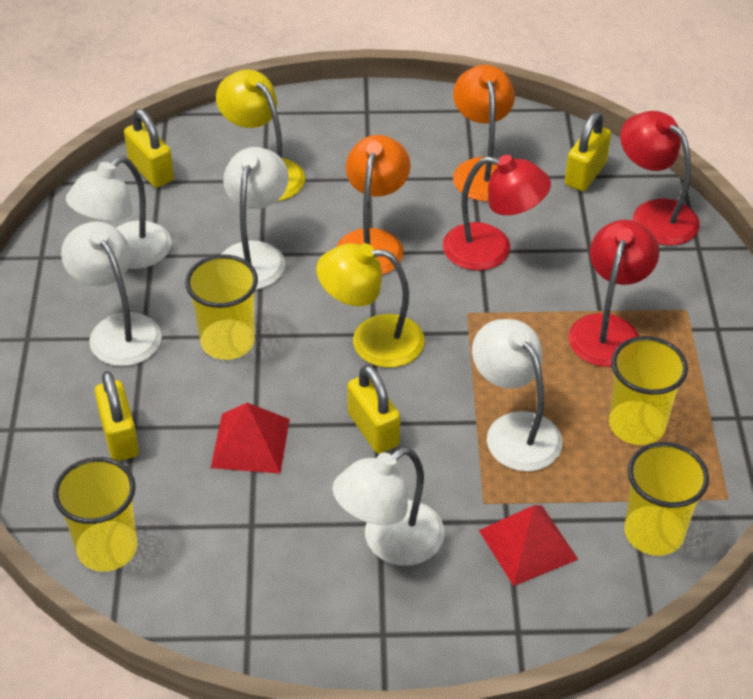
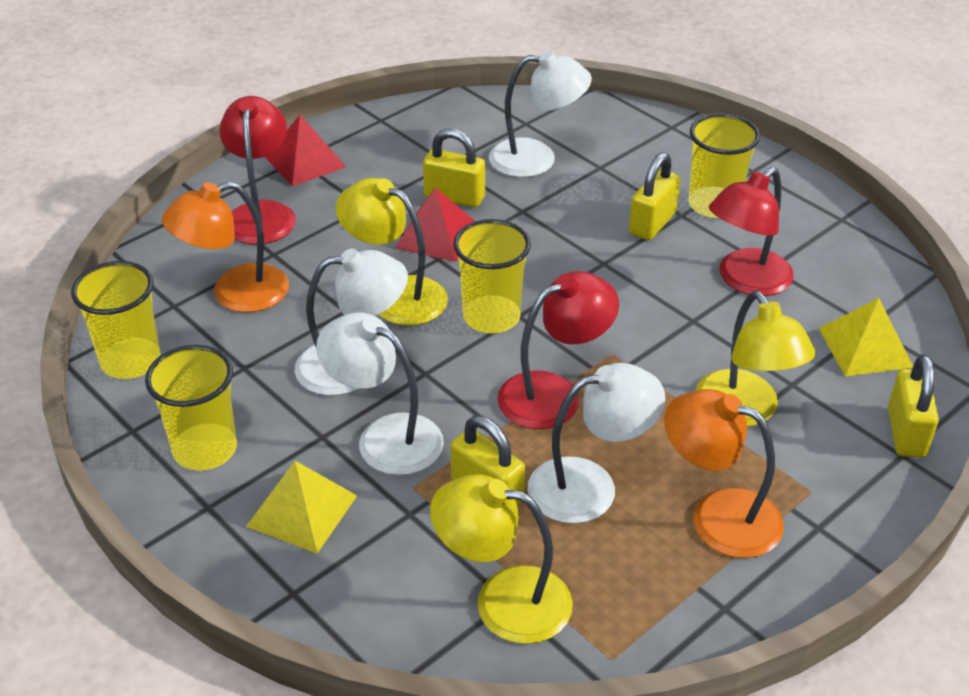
white lamp: [61,221,162,366] [66,156,172,269] [221,147,289,290] [332,447,445,566] [472,319,563,472] = 5 -> [295,249,408,396] [316,312,444,475] [489,51,592,177] [528,363,665,524] = 4
yellow lamp: [216,69,305,201] [316,243,425,368] = 2 -> [336,178,448,326] [430,475,573,644] [696,291,815,427] = 3
yellow pyramid: none = 0 -> [246,461,357,553] [819,298,913,377] = 2

